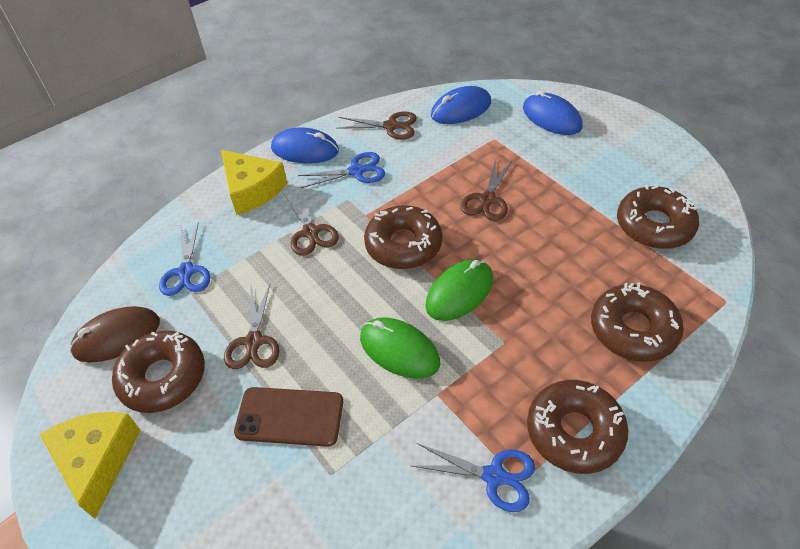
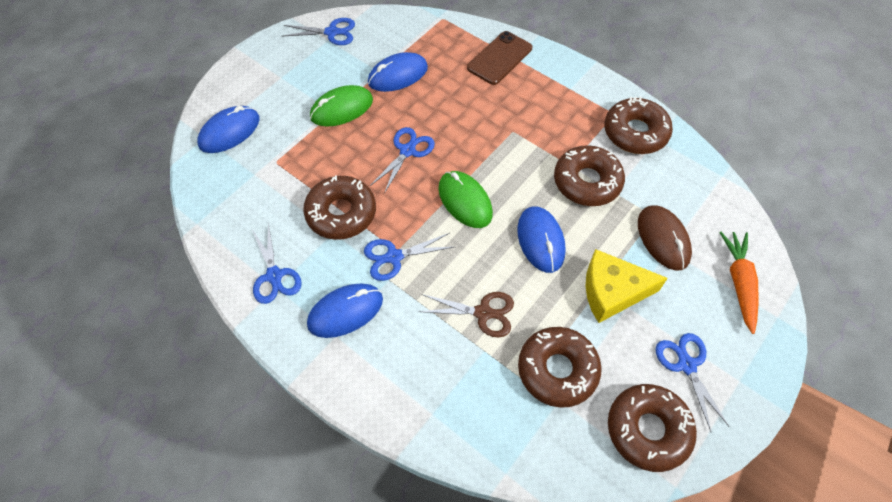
blue mouse: [271,127,339,164] [431,86,491,124] [523,90,583,135] = 3 -> [197,106,259,153] [307,284,383,338] [368,52,428,92] [517,207,566,273] = 4
blue scissors: [159,222,210,296] [298,152,385,188] [412,443,535,512] = 3 -> [252,223,302,304] [283,18,355,45] [364,233,454,281] [370,127,435,194] [656,333,729,431] = 5
brown scissors: [224,284,279,369] [284,191,339,256] [336,111,417,139] [461,158,512,221] = 4 -> [418,292,514,338] = 1
orange carrot: none = 0 -> [719,232,759,334] = 1
yellow cheese: [40,412,141,519] [221,150,287,215] = 2 -> [586,249,668,323] = 1

